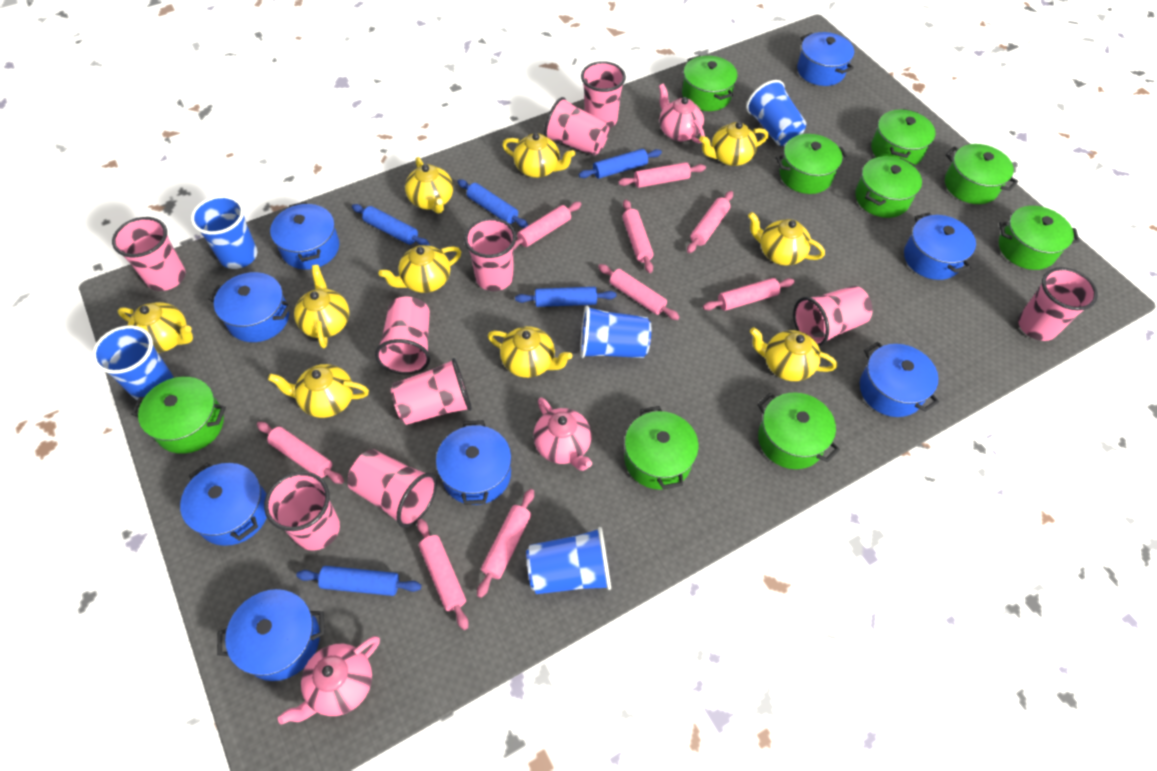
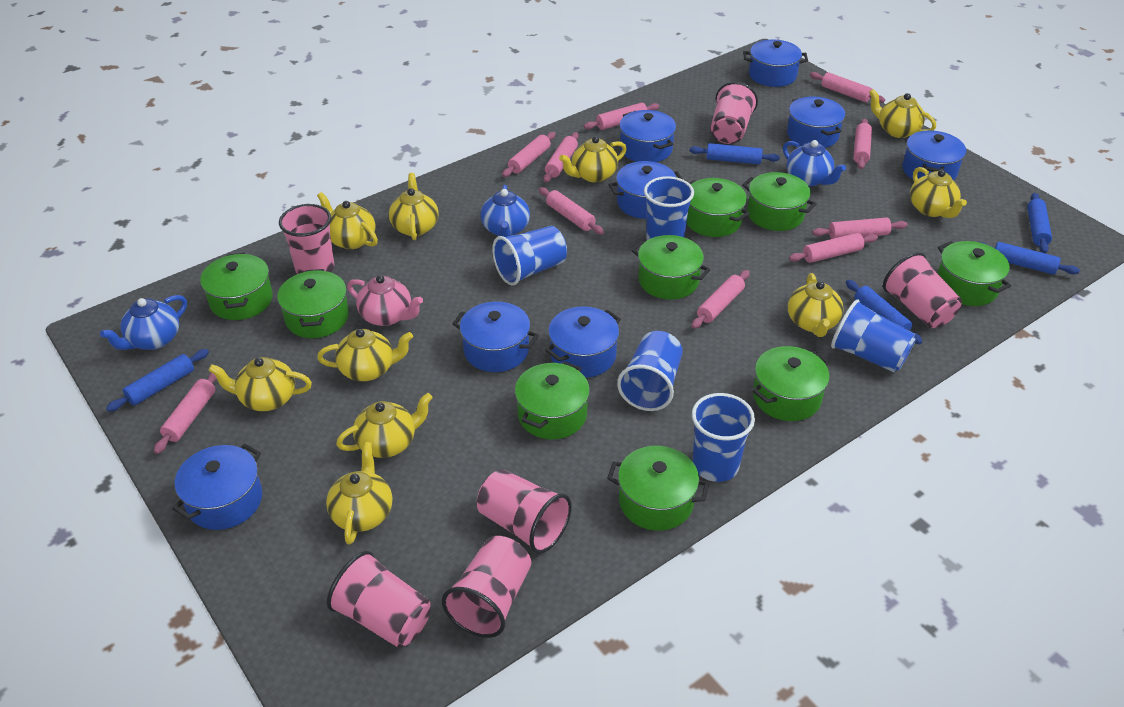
blue teapot: none = 0 -> [100,295,187,350] [480,185,530,237] [783,140,846,186] = 3
pink cup: [112,217,185,291] [264,471,340,551] [348,449,437,528] [375,297,430,374] [391,358,472,425] [464,218,516,291] [544,97,609,156] [581,61,626,128] [793,286,873,347] [1018,267,1098,341] = 10 -> [279,204,334,274] [327,551,431,648] [442,536,531,638] [477,469,572,554] [711,82,758,144] [883,252,962,328] = 6
pink rolling pin: [257,422,344,484] [417,519,469,630] [477,489,534,598] [513,202,581,250] [598,264,680,320] [618,162,706,188] [622,200,654,273] [687,191,733,253] [703,278,795,311] = 9 -> [154,372,217,454] [502,132,556,177] [539,187,604,234] [543,132,579,183] [584,103,660,130] [691,270,750,329] [789,233,878,263] [810,72,885,103] [812,217,908,239] [853,119,872,169] = 10
pink teapot: [278,636,380,725] [533,397,592,471] [659,84,705,143] = 3 -> [347,275,423,326] = 1

